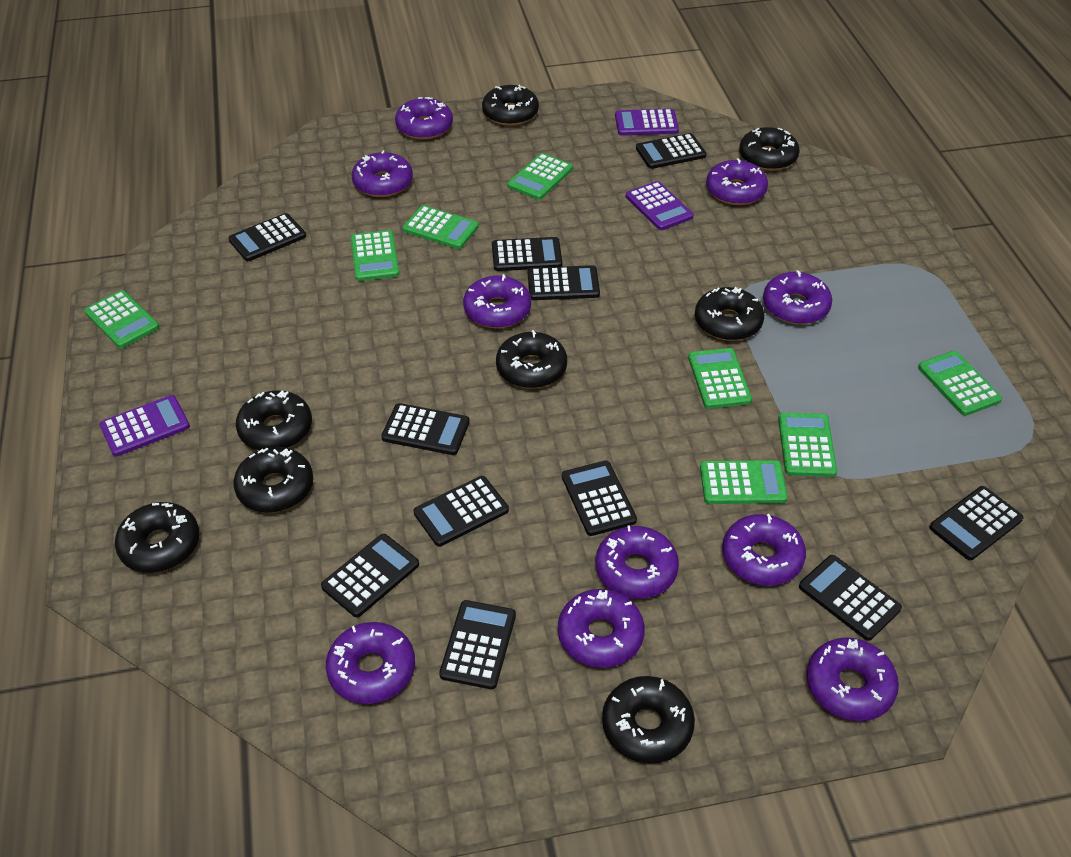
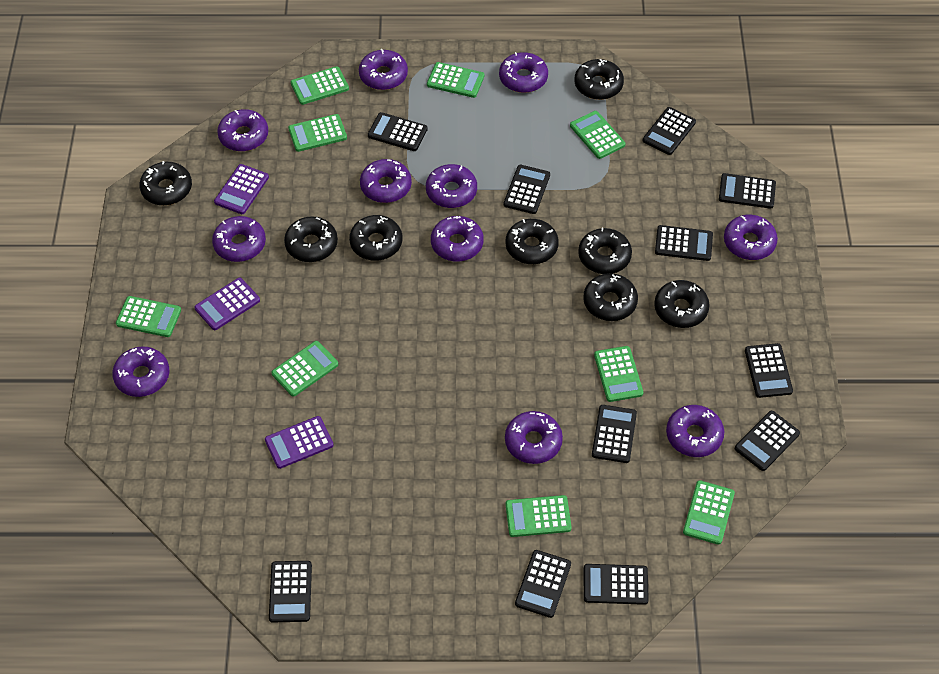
green calculator: [84,290,159,348] [351,230,399,281] [403,205,479,249] [508,153,573,200] [688,348,752,409] [700,460,788,504] [778,413,837,477] [918,351,1002,416] = 8 -> [116,296,181,337] [272,341,338,397] [288,114,347,152] [291,66,349,105] [427,62,484,98] [506,495,572,537] [570,111,626,159] [594,346,643,402] [683,480,735,545] = 9
purple donut: [326,622,415,704] [351,150,413,197] [395,97,453,140] [463,274,531,328] [558,589,645,668] [595,525,679,599] [706,158,768,205] [722,514,806,586] [763,270,832,324] [806,638,899,721] = 10 -> [112,346,170,397] [212,216,266,262] [217,109,268,151] [359,49,408,90] [360,159,412,203] [426,164,477,208] [431,216,484,262] [499,52,548,93] [505,411,563,464] [666,405,724,457] [724,215,778,260] = 11

